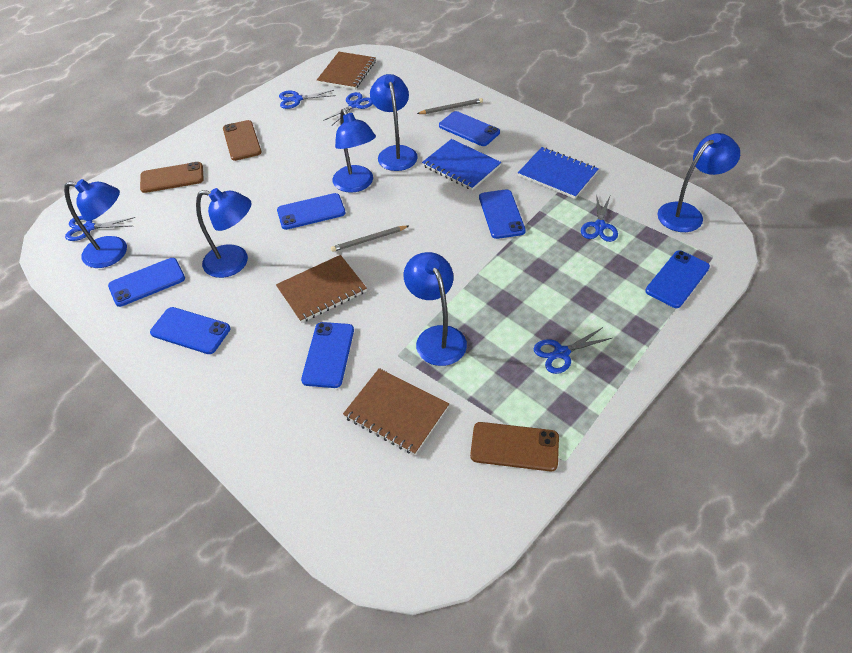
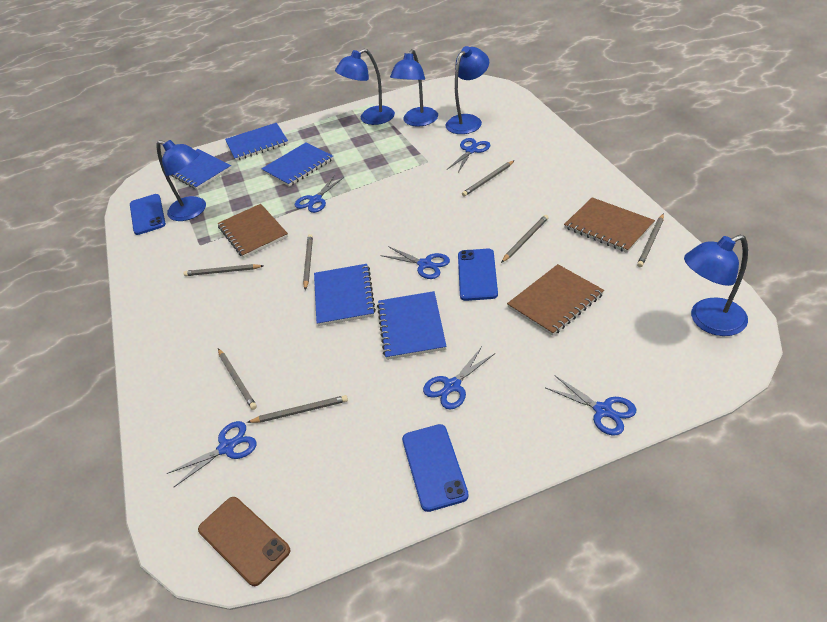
blue lamp: [64,179,127,268] [196,188,251,278] [332,109,376,193] [370,74,418,171] [404,252,467,366] [658,133,740,232] = 6 -> [157,140,206,221] [335,49,395,125] [390,49,438,126] [446,46,489,134] [684,235,748,336] = 5
blue notebook: [422,139,501,190] [518,147,599,199] = 2 -> [170,149,232,190] [225,123,288,161] [261,142,333,187] [314,264,376,326] [377,291,447,360] = 5
blue phone: [108,258,185,307] [150,307,230,354] [277,193,345,230] [301,322,354,388] [439,111,500,146] [479,189,526,239] [645,250,710,308] = 7 -> [130,194,166,235] [402,424,469,512] [458,249,498,301] = 3
blue scissors: [65,216,136,241] [279,90,336,109] [323,92,373,125] [534,327,612,374] [581,194,618,242] = 5 -> [167,421,257,487] [295,176,344,213] [381,246,450,279] [423,347,495,410] [447,138,490,172] [546,376,636,436] = 6
brown phone: [140,162,204,193] [223,120,262,161] [470,422,559,471] = 3 -> [198,497,290,586] = 1
grey pencil: [331,226,408,252] [417,98,483,114] = 2 -> [183,264,264,276] [218,349,257,410] [247,395,348,423] [303,234,313,290] [462,160,515,196] [501,215,549,263] [637,213,664,267] = 7

